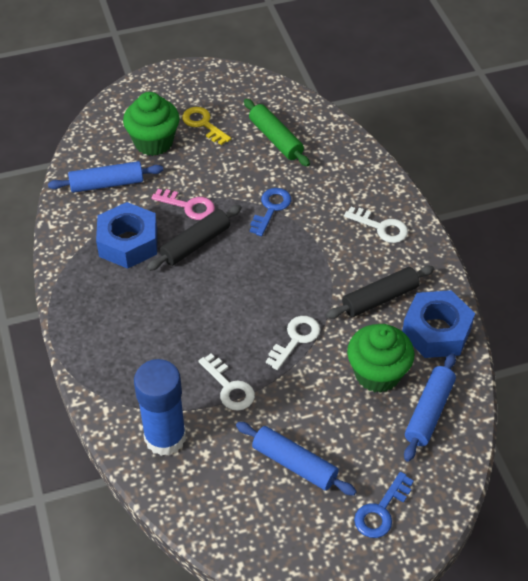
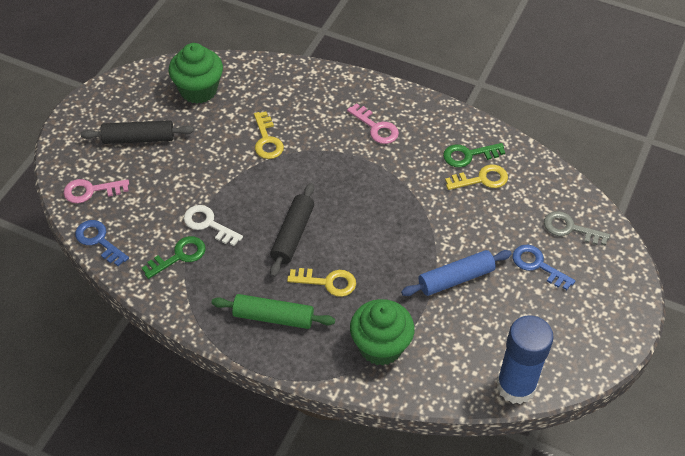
blue nut: [96,202,157,269] [402,290,475,358] = 2 -> none = 0
blue rolling pin: [48,161,163,193] [236,422,357,496] [404,353,456,462] = 3 -> [401,250,512,296] = 1
green key: none = 0 -> [142,236,206,279] [443,143,505,167] = 2
grey key: none = 0 -> [544,211,610,246] = 1
pink key: [151,189,215,220] = 1 -> [63,179,129,203] [347,103,399,144] = 2
white key: [198,354,255,411] [266,316,320,370] [344,207,408,243] = 3 -> [184,205,243,246] = 1
yellow key: [182,107,231,145] = 1 -> [254,112,284,159] [287,268,356,297] [445,165,508,190] = 3

